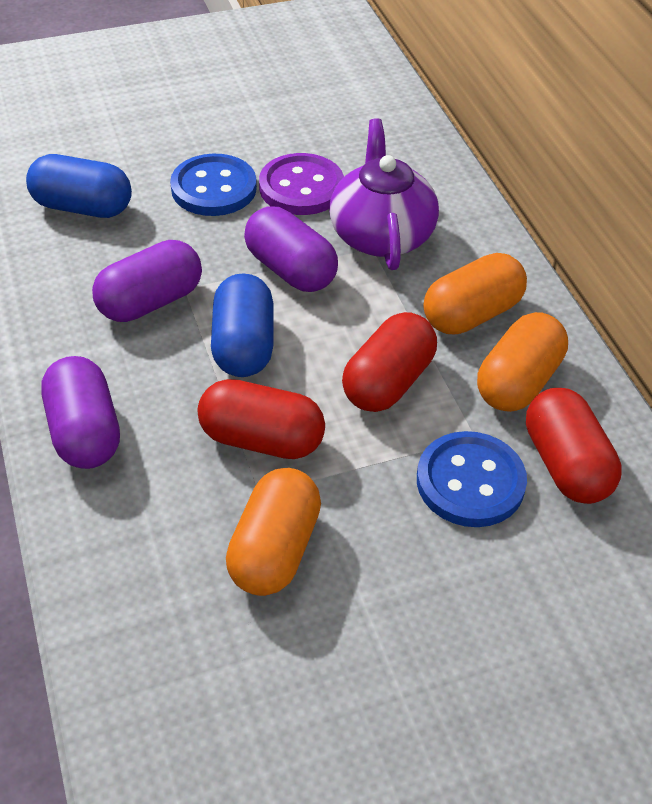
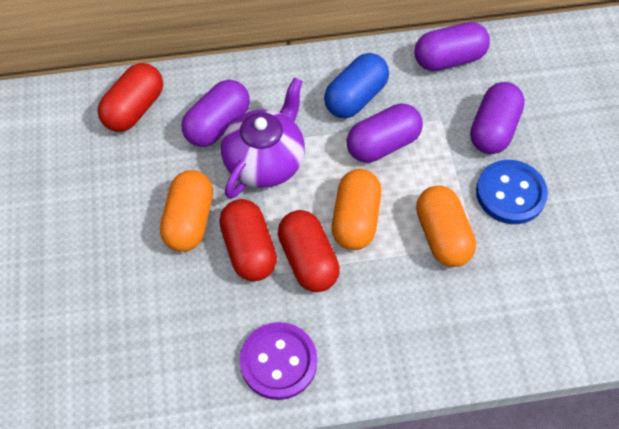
blue button: [170,154,257,216] [417,431,527,527] = 2 -> [476,160,548,224] = 1
blue capsule: [26,154,132,218] [211,274,274,377] = 2 -> [324,53,389,118] = 1
purple capsule: [41,356,120,469] [92,240,202,322] [244,207,338,292] = 3 -> [182,80,250,147] [346,104,423,163] [414,22,490,71] [470,82,525,154] = 4

